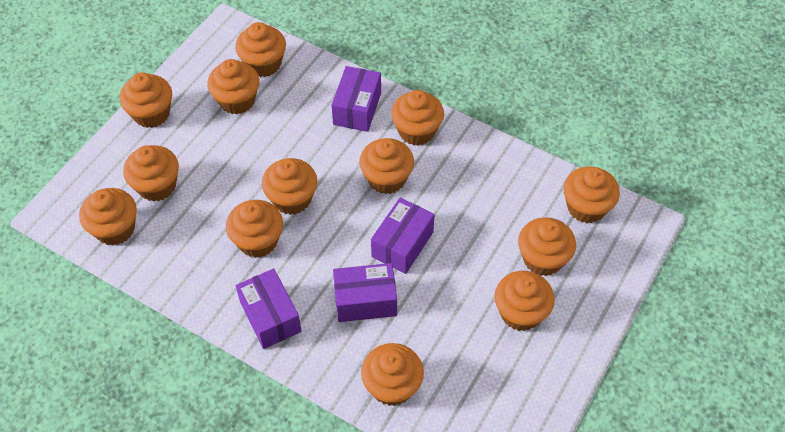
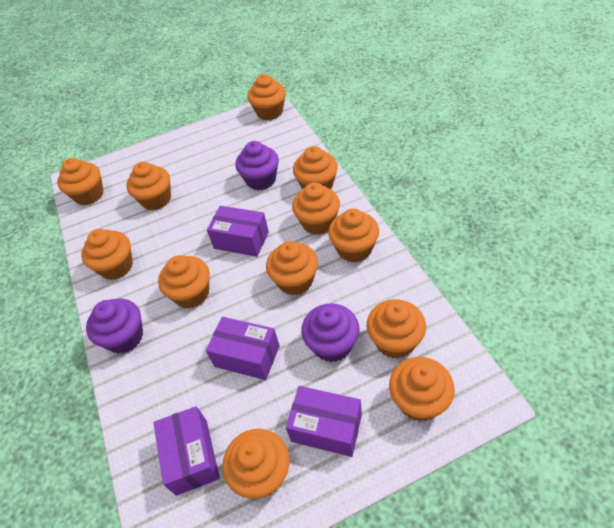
orange cupcake: [79,188,137,246] [119,72,172,128] [123,145,179,202] [207,59,259,114] [226,200,283,258] [235,22,286,77] [262,158,317,215] [359,138,414,194] [361,343,424,406] [391,90,444,146] [495,271,555,331] [518,217,576,276] [564,166,620,223] = 13 -> [57,158,104,206] [81,229,133,280] [126,162,171,210] [158,255,210,309] [223,429,290,499] [247,74,286,121] [266,241,318,295] [292,183,340,235] [293,146,338,189] [328,209,379,263] [367,299,426,359] [389,357,455,421] = 12
purple cupcake: none = 0 -> [86,299,143,354] [236,141,279,190] [301,304,359,362] = 3

